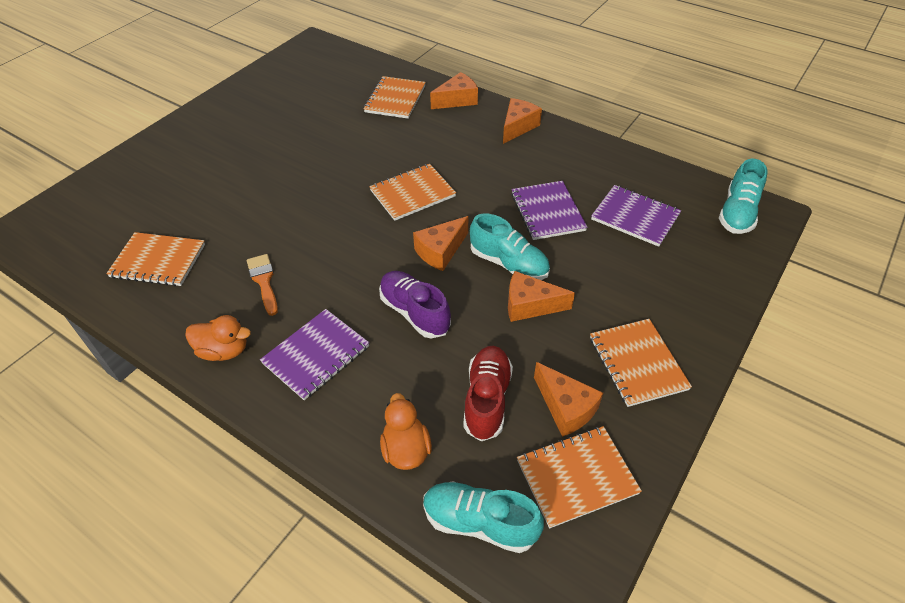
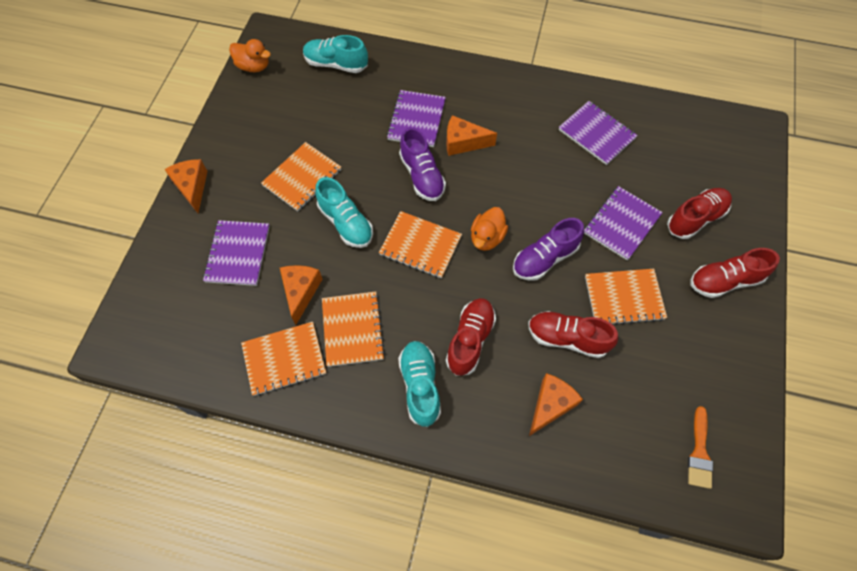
orange cheese: [413,216,468,271] [430,72,478,109] [503,98,542,144] [508,271,575,322] [534,362,603,437] = 5 -> [164,159,208,213] [280,265,322,325] [447,115,497,156] [529,373,583,436] = 4
purple notebook: [260,309,369,400] [511,181,588,240] [591,185,681,247] = 3 -> [203,220,270,286] [387,90,446,147] [559,101,638,165] [584,186,663,260] = 4
purple shoe: [379,271,451,339] = 1 -> [399,127,446,201] [513,218,584,281] = 2
red shoe: [463,346,513,441] = 1 -> [446,298,496,376] [528,311,618,358] [667,188,732,239] [690,248,780,298] = 4

